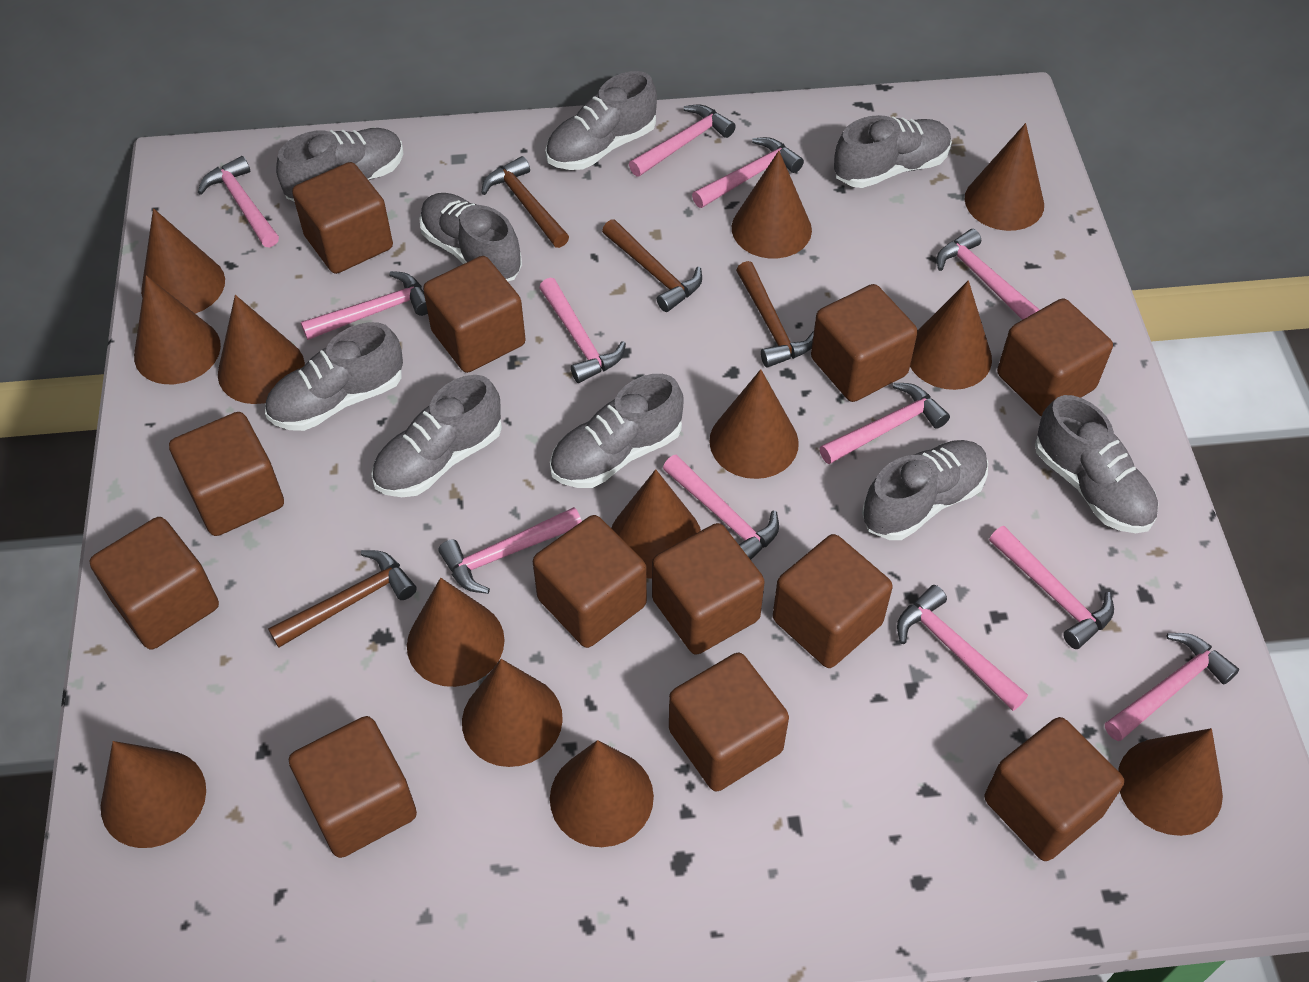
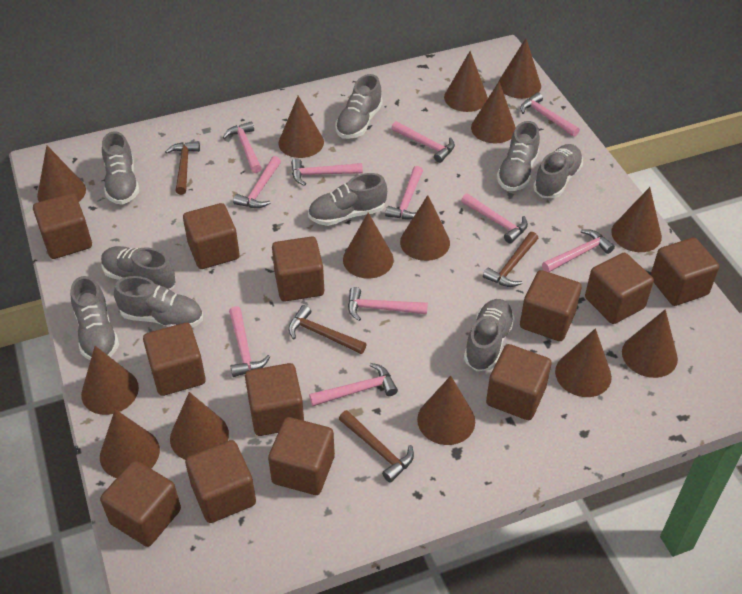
brown cone: [101,741,206,848] [134,275,221,384] [141,208,225,314] [218,295,305,404] [407,578,505,687] [462,659,563,767] [550,740,654,847] [611,469,701,579] [709,369,799,479] [732,151,812,258] [910,280,992,390] [965,123,1044,231] [1118,728,1223,836] = 13 -> [37,145,86,202] [81,346,139,415] [100,409,160,478] [170,392,229,460] [278,96,324,158] [343,213,394,279] [400,195,450,261] [417,376,475,445] [444,51,488,112] [471,82,516,144] [499,38,541,99] [555,328,612,397] [611,187,662,252] [622,309,678,378] = 14
pink hammer: [198,156,279,247] [301,271,428,340] [438,507,582,594] [539,278,626,383] [629,105,736,177] [663,455,779,560] [692,137,804,208] [820,383,950,464] [897,585,1028,711] [937,229,1040,320] [989,526,1114,649] [1105,633,1239,741] = 12 -> [223,121,262,173] [229,306,270,377] [233,156,281,208] [291,158,363,186] [309,363,398,406] [348,287,428,321] [385,166,423,219] [391,121,455,163] [461,193,528,244] [520,92,580,137] [542,229,615,272] = 11

